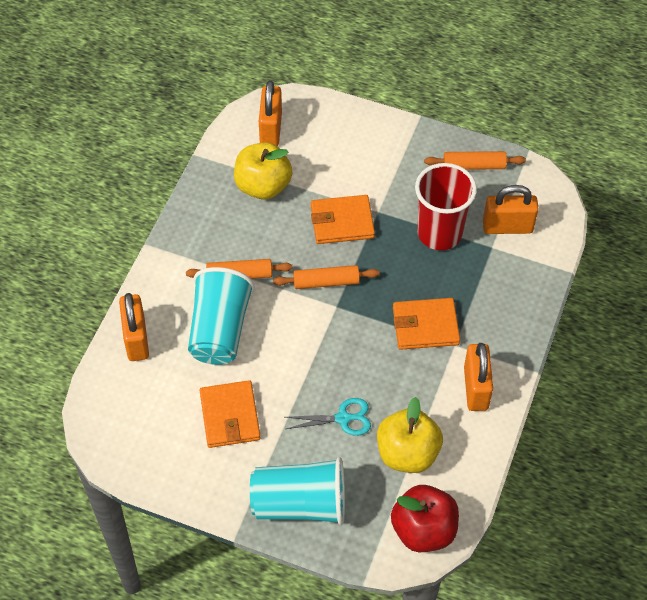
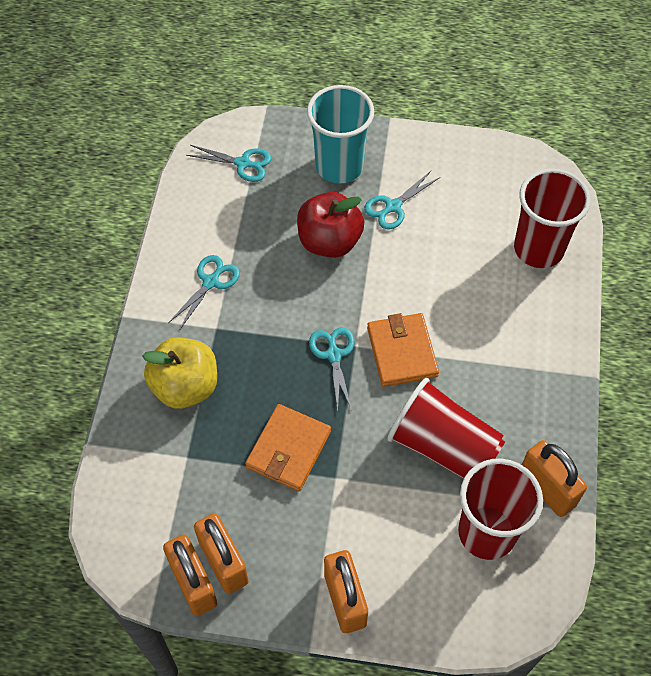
orange rolling pin: [186,259,293,279] [273,265,380,289] [424,151,526,170] = 3 -> none = 0
orange wallet: [200,380,261,448] [311,195,375,244] [393,298,460,350] = 3 -> [245,404,331,491] [367,313,439,387] = 2
red cup: [415,163,477,250] = 1 -> [387,378,505,479] [458,459,543,560] [514,168,591,268] = 3
turquoise cup: [188,267,255,365] [250,457,345,525] = 2 -> [307,85,374,184] = 1
turquoise scissors: [285,398,371,436] = 1 -> [168,255,240,329] [186,145,271,182] [309,327,354,411] [364,171,440,229] = 4
yellow apple: [234,142,292,200] [377,397,443,473] = 2 -> [142,337,217,409] = 1

